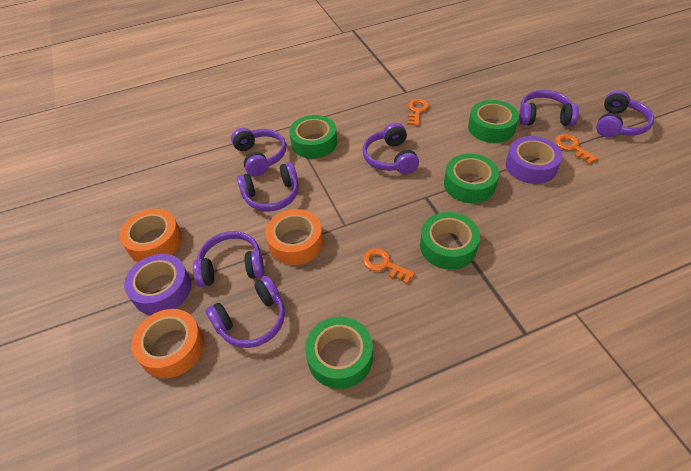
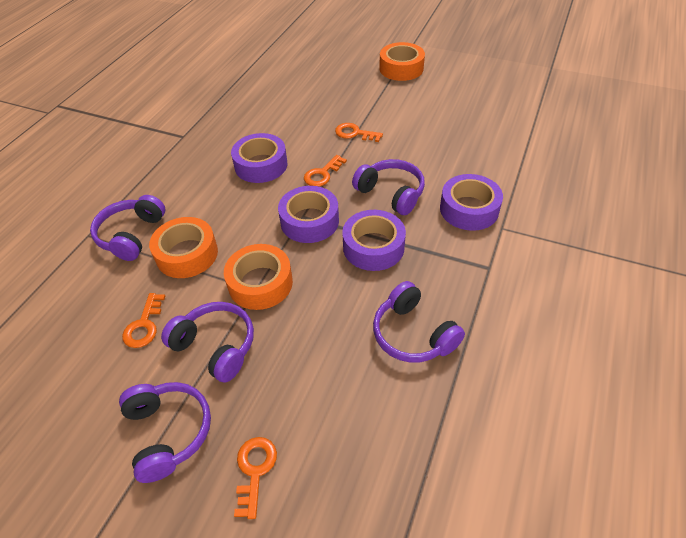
green tape: [289,115,337,159] [305,317,373,389] [420,212,480,270] [444,153,499,203] [468,100,519,143] = 5 -> none = 0
orange key: [363,248,415,284] [407,99,429,126] [555,134,598,164] = 3 -> [122,293,165,348] [234,437,277,519] [304,155,347,186] [335,123,383,142] = 4
purple headphones: [193,231,264,287] [206,276,285,348] [231,128,286,177] [237,162,299,211] [363,123,419,174] [519,90,579,126] [596,90,654,138] = 7 -> [90,195,165,261] [119,382,211,483] [161,302,254,383] [352,159,425,215] [373,281,465,362] = 5
purple tape: [124,254,191,315] [506,136,562,184] = 2 -> [231,133,287,183] [278,186,339,243] [342,210,406,271] [440,174,503,231] = 4

